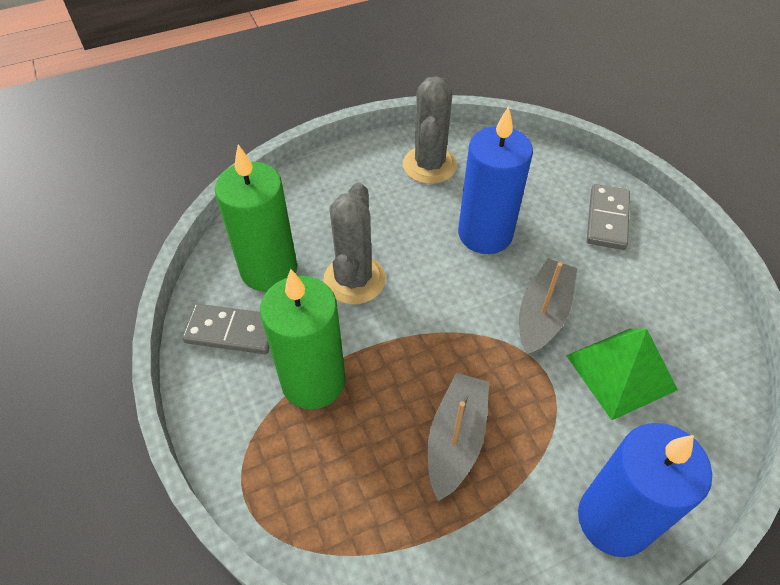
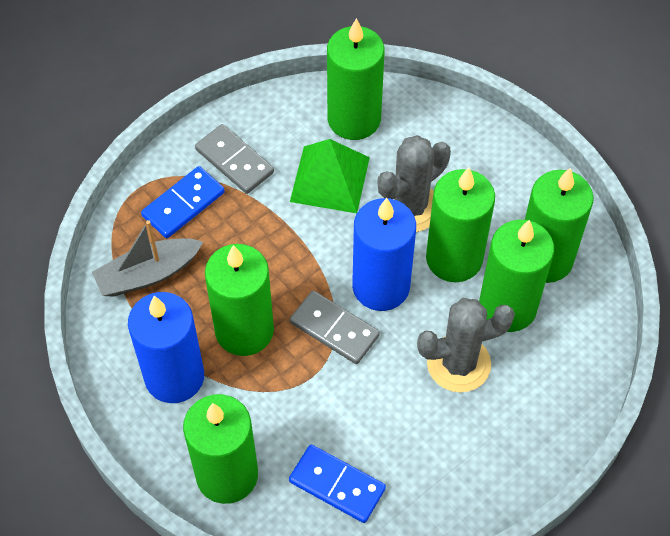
blue domino: none = 0 -> [141,166,225,238] [289,445,386,523] = 2
green candle: [215,144,297,291] [260,269,345,409] = 2 -> [183,394,258,504] [205,244,274,356] [327,18,385,140] [426,167,495,282] [479,220,554,332] [525,168,593,283] = 6
grey boat: [427,373,489,501] [519,258,577,356] = 2 -> [92,220,203,297] = 1

